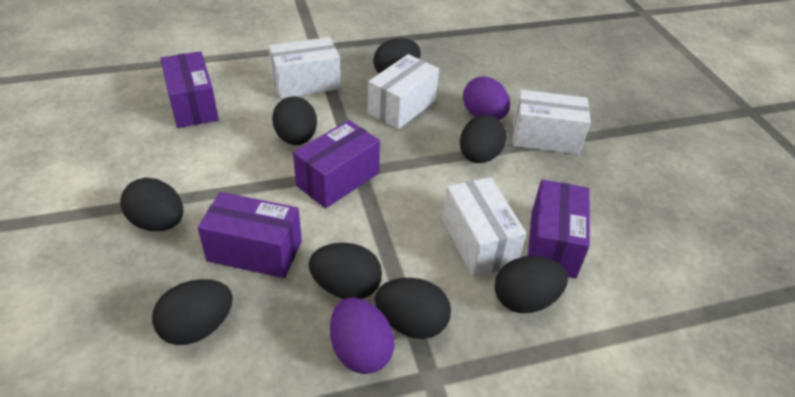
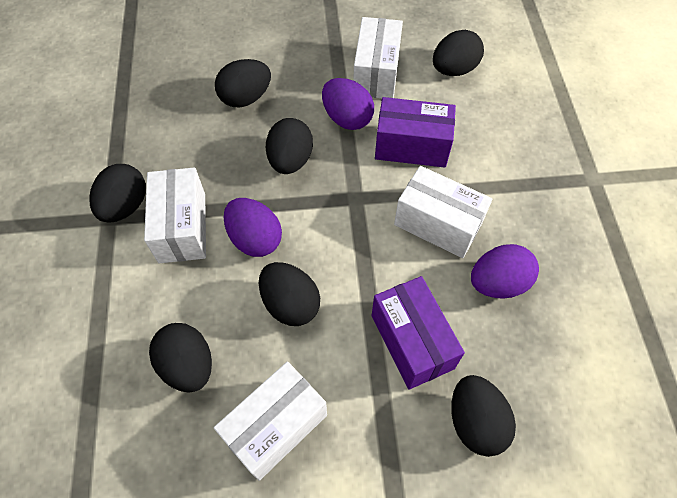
black egg: [120,177,183,231] [152,279,233,345] [272,97,317,145] [309,243,382,299] [373,38,421,74] [375,278,451,339] [460,115,507,163] [495,256,568,313] = 8 -> [89,164,146,223] [149,323,212,392] [215,59,271,107] [259,262,320,326] [266,118,313,174] [433,30,484,76] [451,375,516,457] = 7
purple box: [160,51,219,128] [198,192,302,278] [293,120,380,208] [528,179,590,278] = 4 -> [372,276,465,390] [375,97,456,168] = 2
purple egg: [330,297,395,374] [463,76,510,120] = 2 -> [224,198,282,257] [322,78,374,130] [471,244,539,299] = 3

